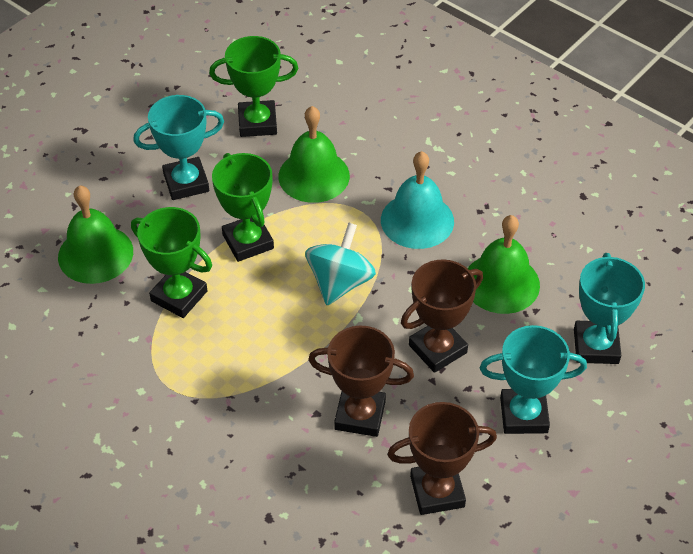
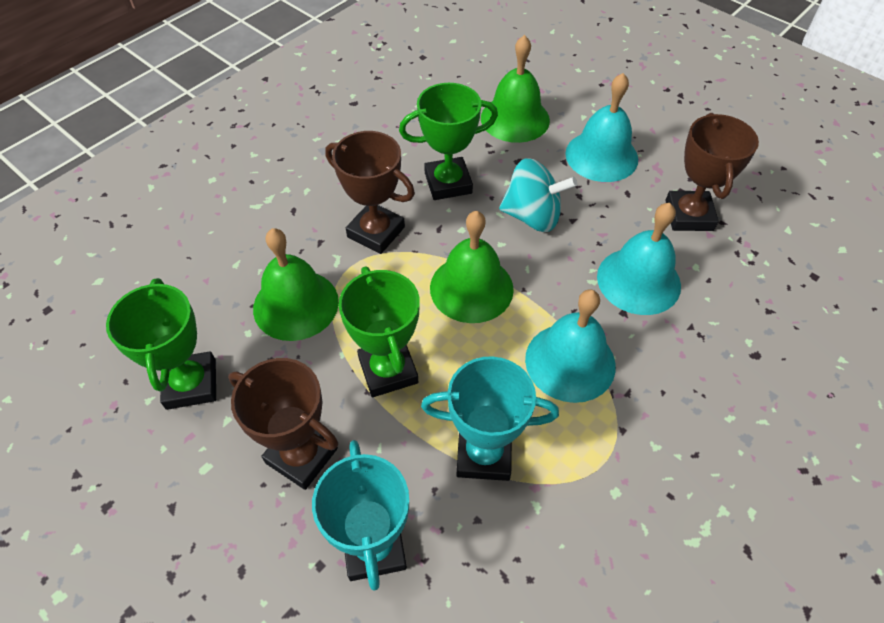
turquoise bell: [381,151,454,249] = 1 -> [525,290,616,403] [565,73,638,182] [597,203,681,315] = 3
turquoise trophy: [133,95,224,200] [480,325,587,434] [574,253,645,364] = 3 -> [312,440,409,590] [421,356,559,481] = 2

